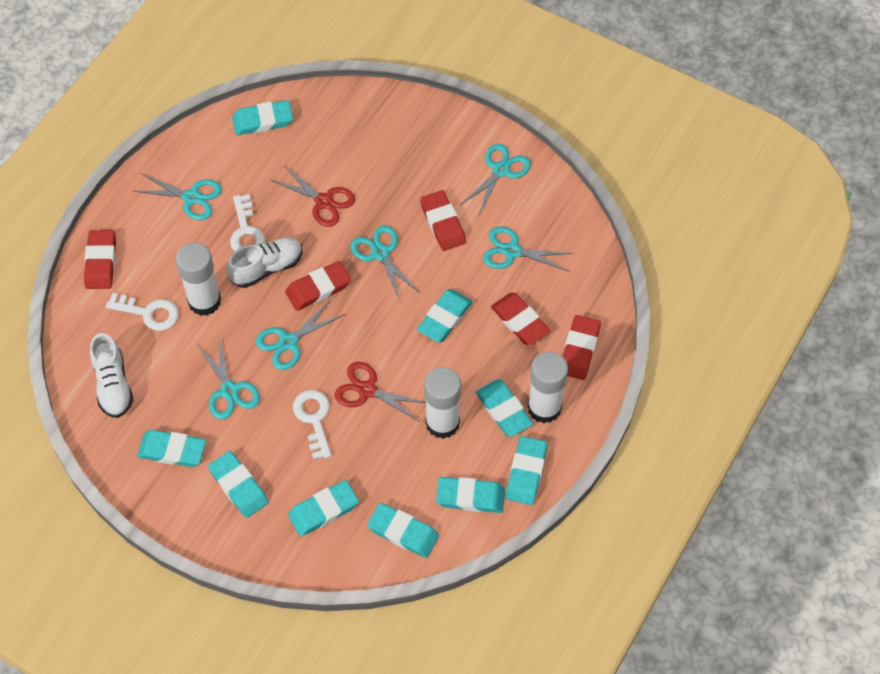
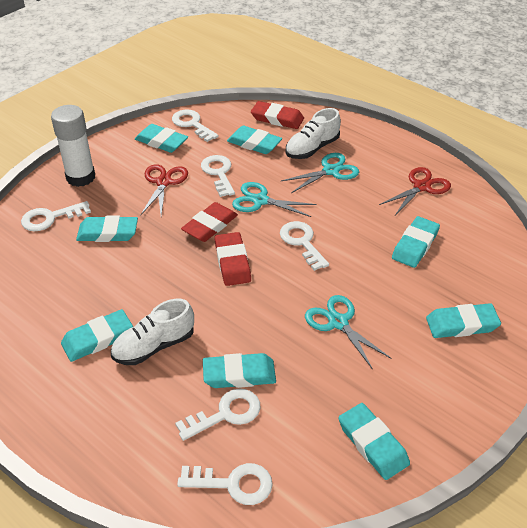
red eraser: [84,230,116,289] [285,261,351,311] [420,190,466,251] [491,293,550,345] [562,315,601,380] = 5 -> [181,202,238,242] [215,232,251,286] [251,101,304,129] = 3
turquoise eraser: [137,430,206,467] [208,451,269,518] [232,100,293,135] [288,480,359,537] [367,503,439,558] [417,289,473,343] [436,477,505,513] [476,379,533,437] [506,436,547,505] = 9 -> [61,309,133,362] [76,216,138,242] [135,124,188,153] [203,353,276,388] [227,126,282,154] [339,403,410,480] [392,216,440,268] [426,303,501,338] = 8
turquoise scissors: [133,173,222,220] [197,336,260,419] [256,300,345,370] [350,225,420,300] [460,144,531,214] [483,227,574,271] = 6 -> [232,182,317,217] [281,153,359,193] [305,295,392,370] = 3
white glue stick: [175,242,221,316] [424,367,461,439] [527,351,568,423] = 3 -> [51,105,95,187] = 1
white key: [106,293,179,331] [230,194,265,252] [293,390,331,460] = 3 -> [21,201,91,231] [172,109,219,142] [175,388,260,441] [177,463,273,505] [201,155,235,197] [280,221,329,271] = 6

